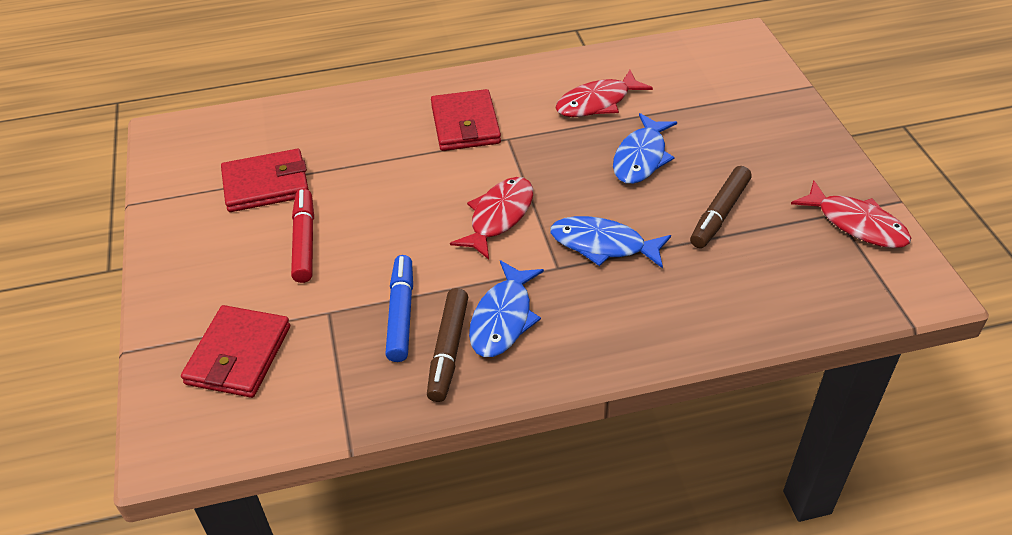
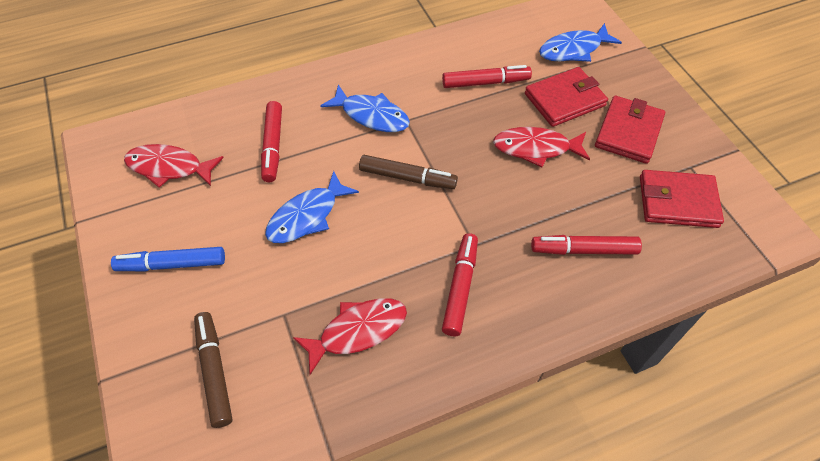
red marker: [291,189,314,283] = 1 -> [261,101,282,182] [442,65,532,88] [442,233,478,336] [531,235,642,255] = 4

